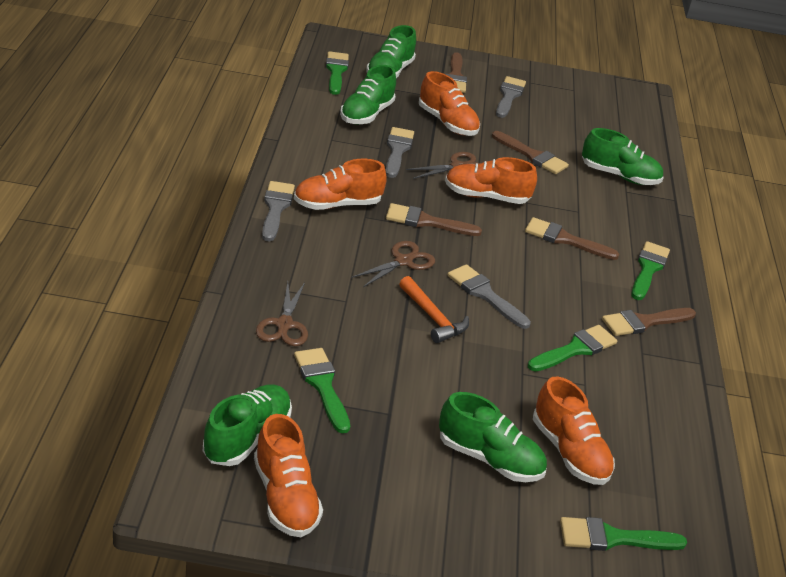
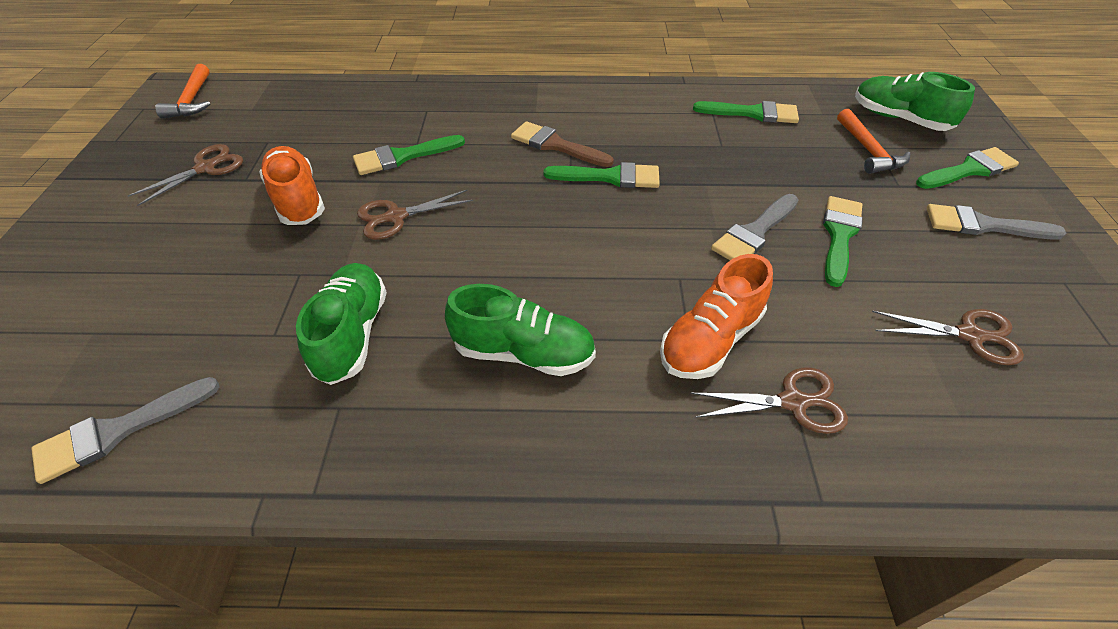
brown brush: [386,203,482,236] [446,52,467,93] [492,131,569,174] [525,217,619,260] [602,308,696,336] = 5 -> [511,121,614,167] = 1
brown scissors: [256,282,308,346] [352,241,435,287] [406,152,480,179] = 3 -> [128,144,243,206] [357,190,473,240] [690,368,848,434] [872,309,1024,365] = 4
green shoe: [203,384,292,466] [340,65,396,124] [366,25,416,78] [439,392,547,482] [582,128,664,185] = 5 -> [296,263,387,385] [445,284,596,376] [855,72,975,131] = 3
grey brush: [262,181,295,242] [386,127,414,178] [447,264,531,329] [496,76,526,118] = 4 -> [31,377,220,484] [711,194,798,260] [927,204,1066,240] = 3
orange hammer: [399,276,469,343] = 1 -> [155,64,211,119] [837,109,910,174] = 2
orange shoe: [254,414,323,537] [294,159,387,210] [419,71,480,136] [445,157,537,204] [533,376,615,485] = 5 -> [259,146,325,225] [660,254,773,379] = 2

